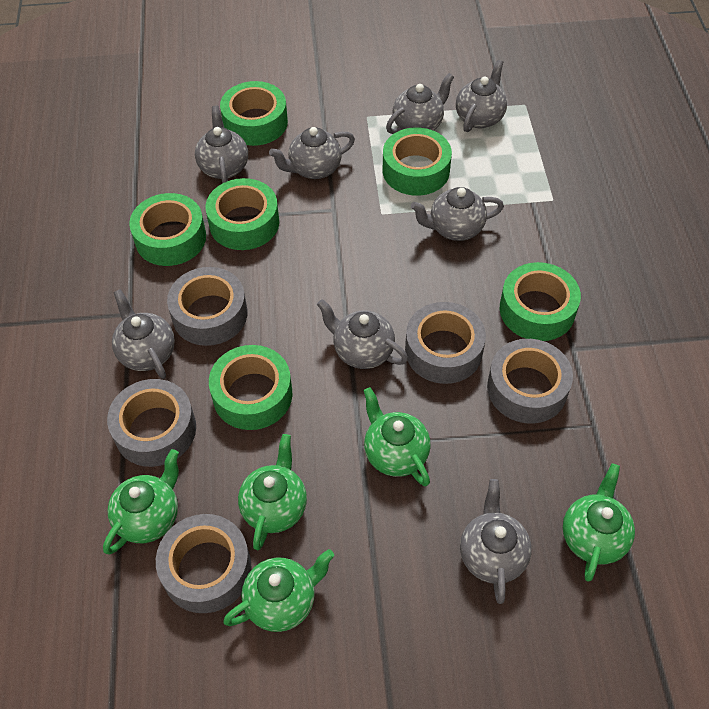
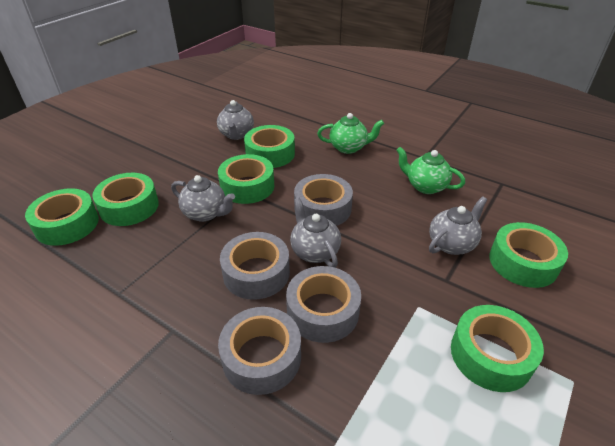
green teapot: [103,449,179,554] [223,549,334,632] [238,434,307,550] [363,387,431,486] [563,464,635,582] = 5 -> [317,113,384,154] [397,147,465,194] = 2
grey tape: [107,379,196,467] [156,514,251,613] [167,267,247,346] [405,302,486,384] [487,339,573,424] = 5 -> [218,307,301,395] [220,232,290,300] [286,266,361,343] [294,174,353,226] = 4
grey teapot: [112,289,175,379] [195,106,248,183] [269,127,355,179] [317,299,408,369] [386,73,454,134] [411,187,504,241] [456,60,507,132] [460,479,532,604] = 8 -> [171,175,235,222] [217,100,254,140] [290,198,341,268] [429,196,487,255] = 4

